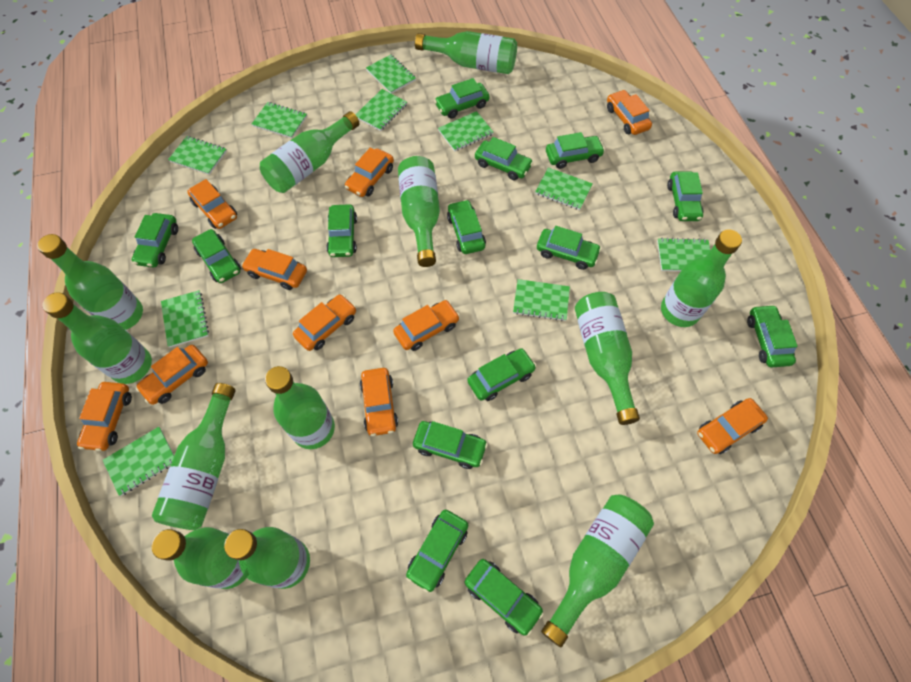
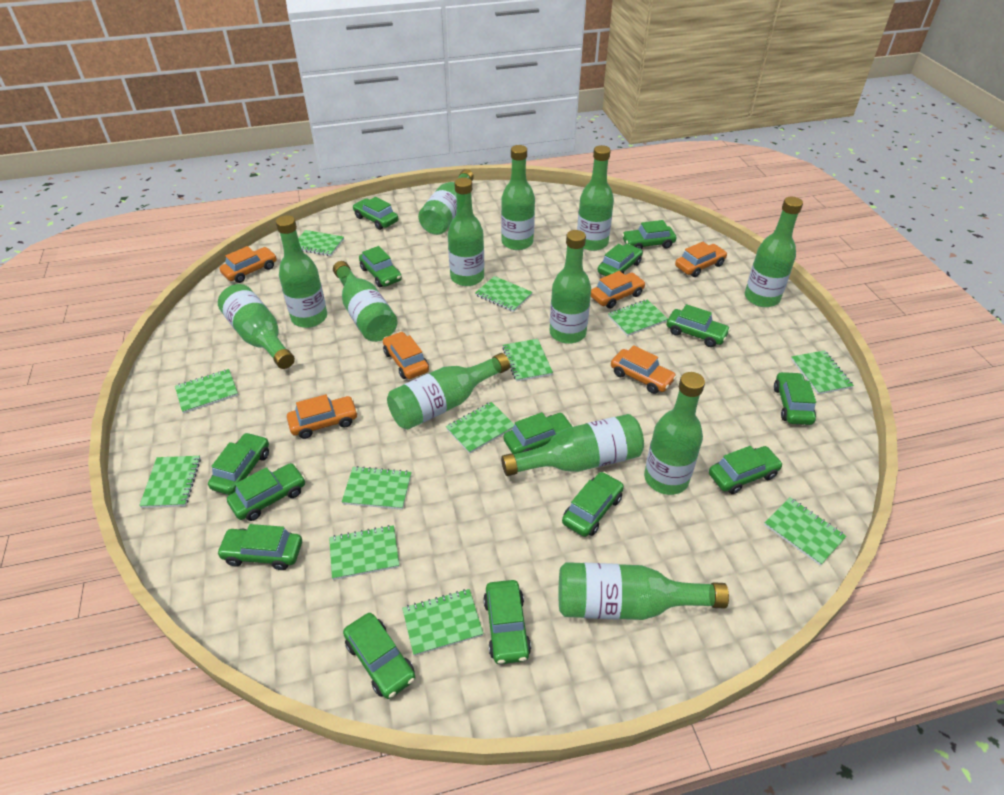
green bottle: [37,234,143,330] [43,292,152,384] [152,383,235,530] [152,527,246,589] [224,527,310,589] [260,111,360,193] [265,366,335,449] [398,156,440,267] [415,31,517,74] [541,494,654,647] [575,292,640,425] [661,229,742,327] = 12 -> [218,284,295,369] [276,215,327,328] [333,261,398,342] [387,353,510,430] [418,169,474,235] [448,177,484,286] [501,145,535,250] [501,414,644,476] [549,230,591,344] [559,562,729,620] [577,145,614,251] [644,372,705,495] [745,197,803,307] = 13
green notebook: [103,427,174,496] [161,290,209,347] [168,136,227,175] [252,102,307,138] [356,89,407,131] [366,55,416,94] [438,111,493,151] [513,279,570,321] [535,167,593,210] [657,238,710,271] = 10 -> [139,456,201,508] [175,369,238,413] [298,230,344,256] [329,525,399,580] [342,466,411,510] [402,589,484,656] [446,402,515,454] [475,276,533,312] [502,339,553,382] [608,299,668,336] [764,497,847,566] [791,350,854,394] = 12
orange car: [77,382,132,451] [136,345,208,405] [187,179,237,229] [241,249,307,290] [293,294,356,351] [345,148,394,197] [360,368,398,436] [393,300,460,351] [607,90,652,135] [697,398,768,454] = 10 -> [219,246,277,283] [287,394,358,439] [383,332,429,379] [591,271,646,309] [611,345,677,394] [675,242,727,277] = 6

